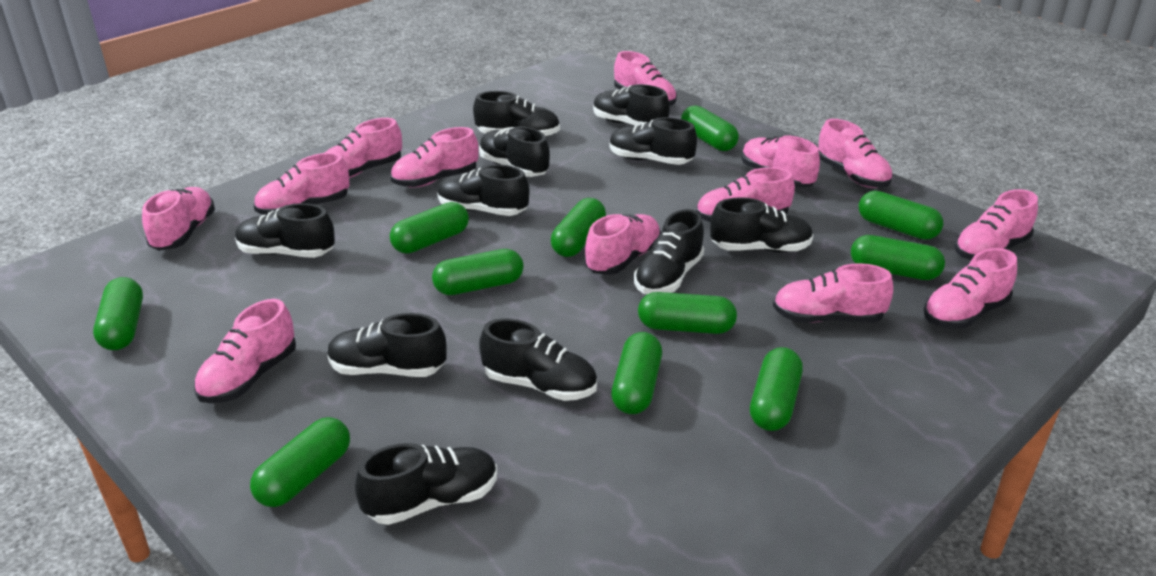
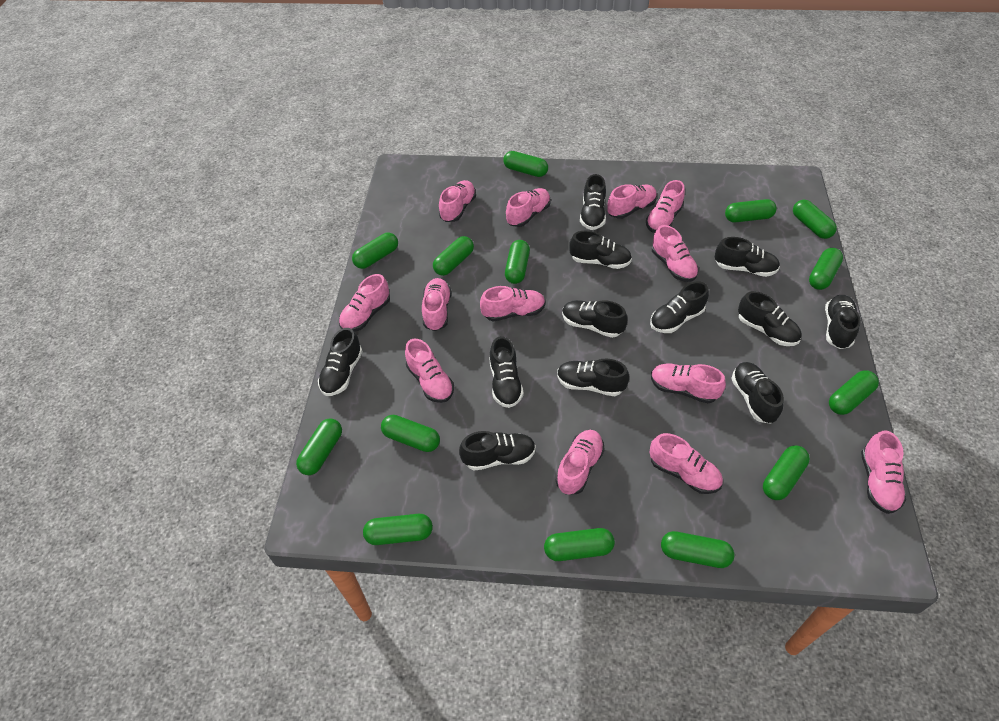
black shoe: [235,203,335,258] [327,313,447,377] [355,443,497,525] [437,164,529,216] [473,91,560,137] [479,126,550,177] [479,318,597,401] [593,84,670,125] [609,117,697,165] [634,209,704,294] [710,197,814,253] = 11 -> [318,328,363,396] [459,431,536,471] [489,336,524,408] [557,359,629,396] [562,300,628,338] [569,230,632,269] [580,174,606,230] [650,281,709,333] [715,237,780,277] [731,362,784,424] [738,291,802,346] [825,295,861,349] = 12
green capsule: [93,277,143,350] [250,417,350,507] [390,202,469,253] [432,249,524,295] [551,198,606,257] [611,332,662,414] [638,292,737,334] [681,105,739,151] [750,347,803,431] [851,235,945,280] [859,191,943,240] = 11 -> [296,418,342,475] [352,233,398,269] [363,514,433,545] [381,415,440,452] [433,236,474,276] [503,151,548,177] [505,240,530,284] [544,528,615,561] [661,531,734,568] [725,199,777,222] [763,445,810,500] [793,200,837,239] [809,248,843,290] [829,370,879,415] = 14

